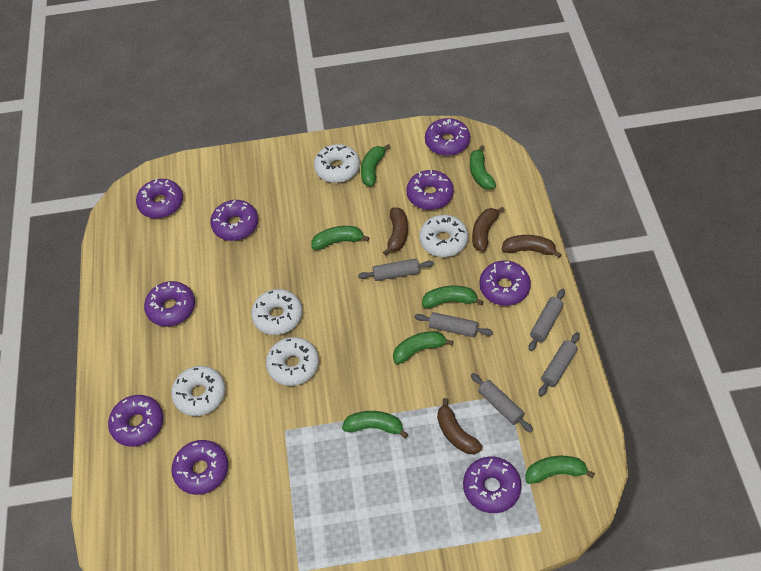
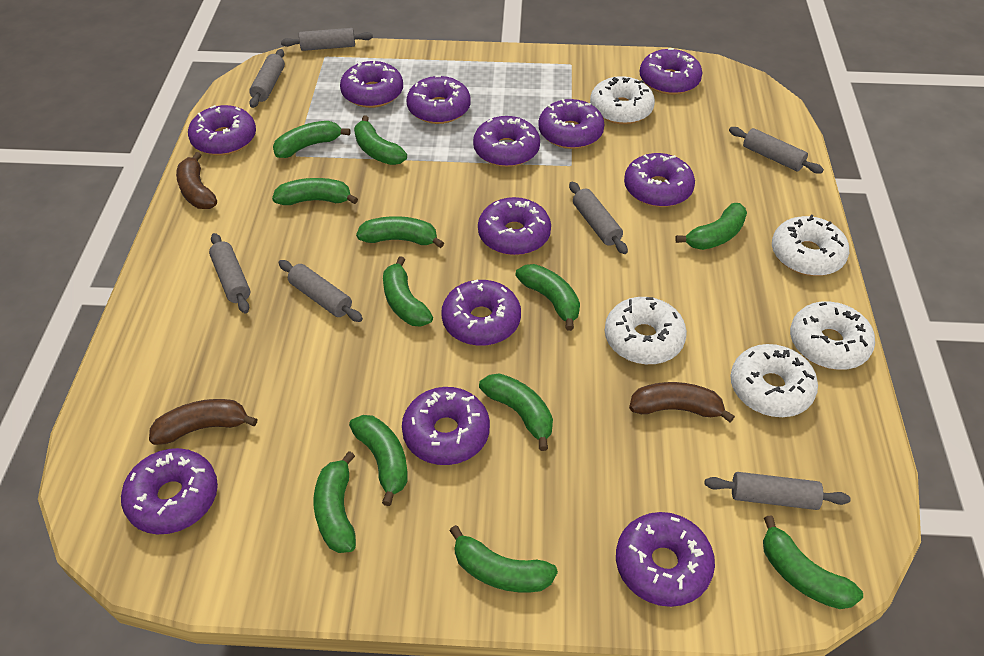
brown banana: [383,208,408,255] [437,398,483,454] [472,207,505,252] [501,235,562,258] = 4 -> [149,399,258,445] [176,152,217,209] [629,382,735,423] = 3
green banana: [312,226,370,250] [342,411,409,438] [361,144,391,186] [393,331,453,364] [422,285,484,308] [470,145,496,190] [525,456,595,484] = 7 -> [272,178,358,205] [273,121,350,158] [314,451,356,553] [349,415,408,506] [354,116,407,165] [356,216,444,248] [383,256,433,327] [449,525,558,593] [479,374,553,451] [515,264,580,331] [675,203,747,250] [763,515,863,609] = 12
grey rolling pin: [358,259,434,281] [414,312,493,337] [471,373,533,432] [528,289,565,351] [539,332,580,396] = 5 -> [209,233,250,313] [249,49,285,108] [278,260,363,322] [281,28,373,51] [569,182,628,254] [705,472,851,510] [729,127,824,173] = 7
purple donut: [108,395,163,447] [136,178,183,218] [144,281,195,326] [171,440,229,495] [210,200,258,241] [406,170,454,210] [425,118,470,156] [463,457,522,513] [479,260,531,306] = 9 -> [121,448,218,534] [188,105,256,155] [340,60,403,108] [402,387,490,465] [407,75,471,124] [441,279,521,346] [473,116,540,167] [478,197,551,255] [538,99,604,149] [616,512,715,607] [624,153,695,207] [640,48,702,95] = 12

